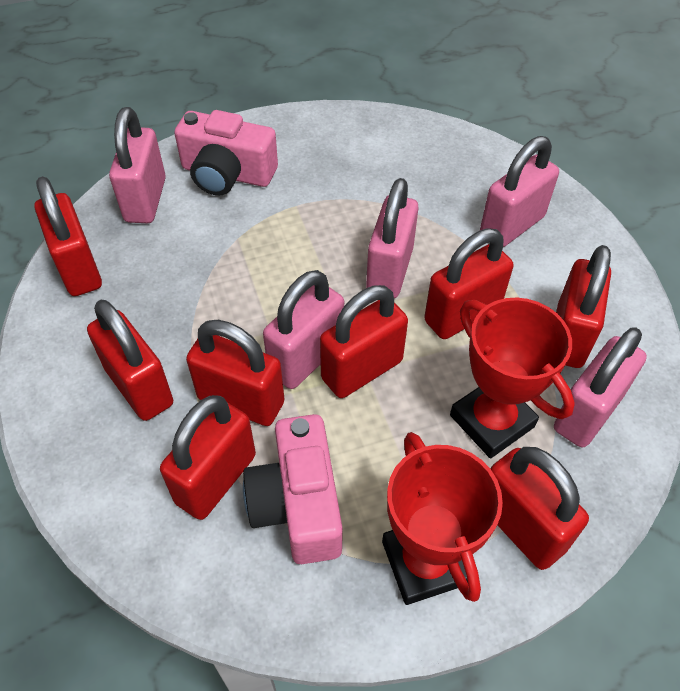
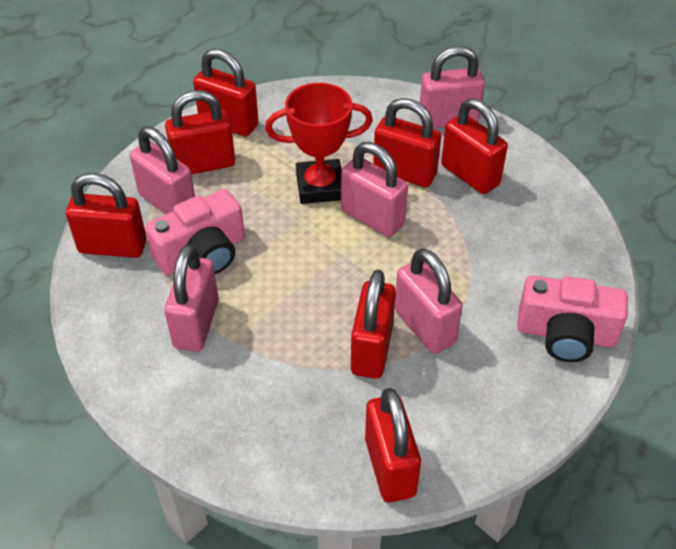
red padlock: [35,176,102,296] [87,300,173,421] [160,395,256,520] [186,320,284,426] [320,285,408,398] [424,228,513,339] [490,447,589,570] [556,245,611,368] = 8 -> [66,173,147,258] [165,90,235,175] [193,48,259,137] [351,270,396,379] [365,388,421,503] [373,98,441,188] [441,98,508,194] = 7
red trophy: [382,432,503,605] [450,298,575,458] = 2 -> [265,83,373,204] = 1

